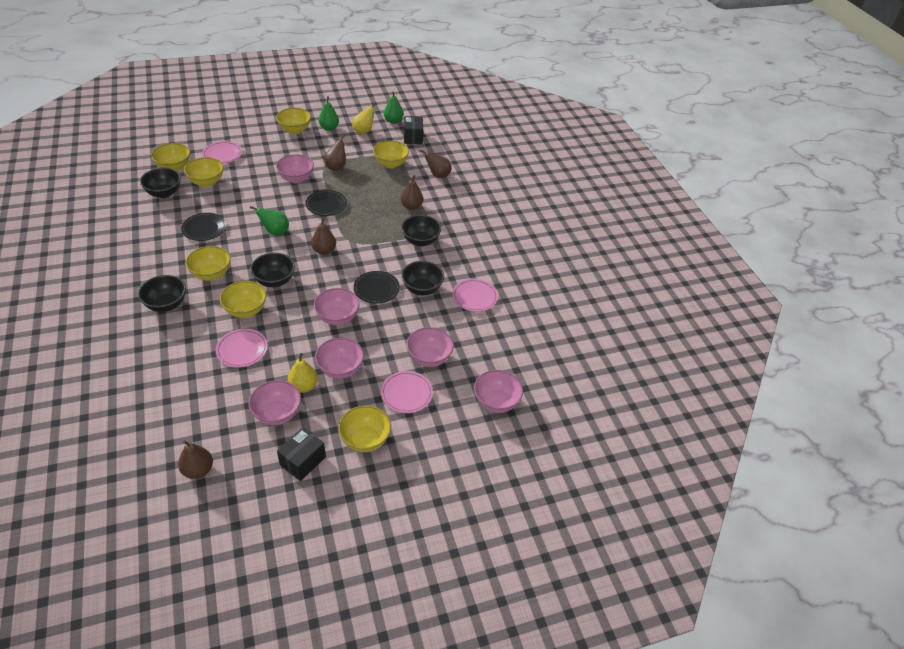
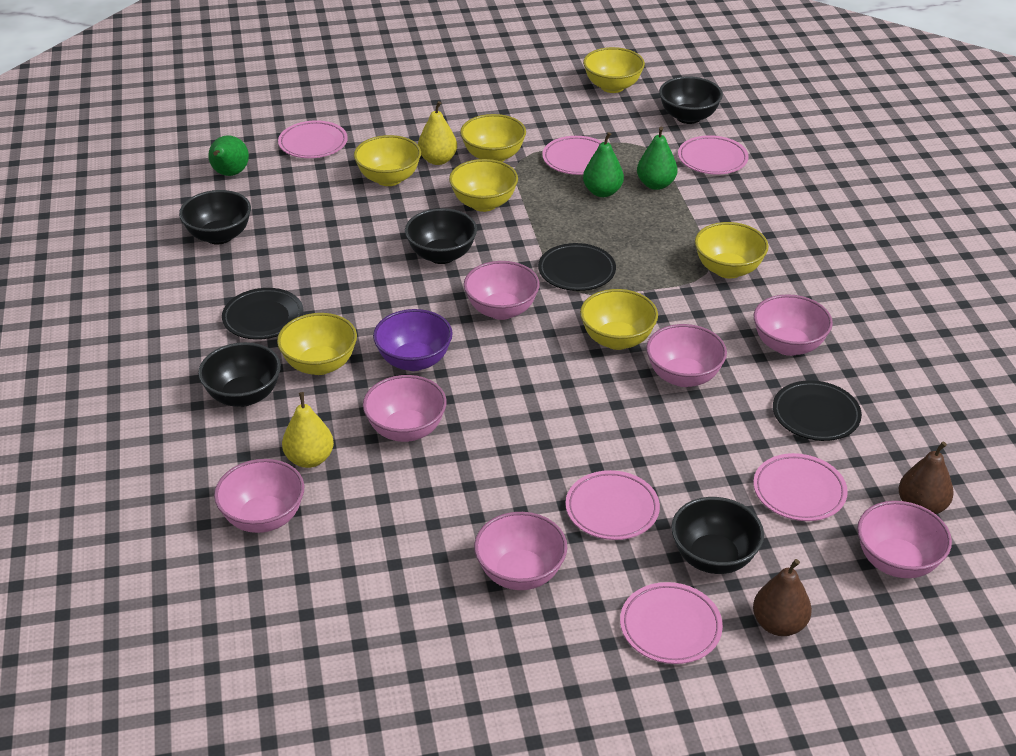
black box: [277,427,326,481] [404,116,423,144] = 2 -> none = 0
brown pear: [178,440,213,479] [311,217,336,255] [324,135,346,171] [400,175,423,210] [420,149,451,178] = 5 -> [753,559,812,636] [899,442,954,514] = 2
pink bowl: [249,380,301,425] [276,154,314,184] [314,288,360,325] [315,338,364,379] [407,327,454,367] [474,370,523,413] = 6 -> [214,459,304,533] [363,375,447,442] [464,261,540,320] [474,512,567,590] [646,324,727,387] [754,294,833,356] [857,501,952,578] = 7
pink plate: [202,141,242,164] [216,329,268,368] [381,371,433,413] [452,279,498,312] = 4 -> [278,120,348,158] [542,136,602,175] [565,470,660,540] [620,582,723,664] [678,135,749,175] [753,453,848,521] = 6
purple bowl: none = 0 -> [373,309,453,371] = 1

